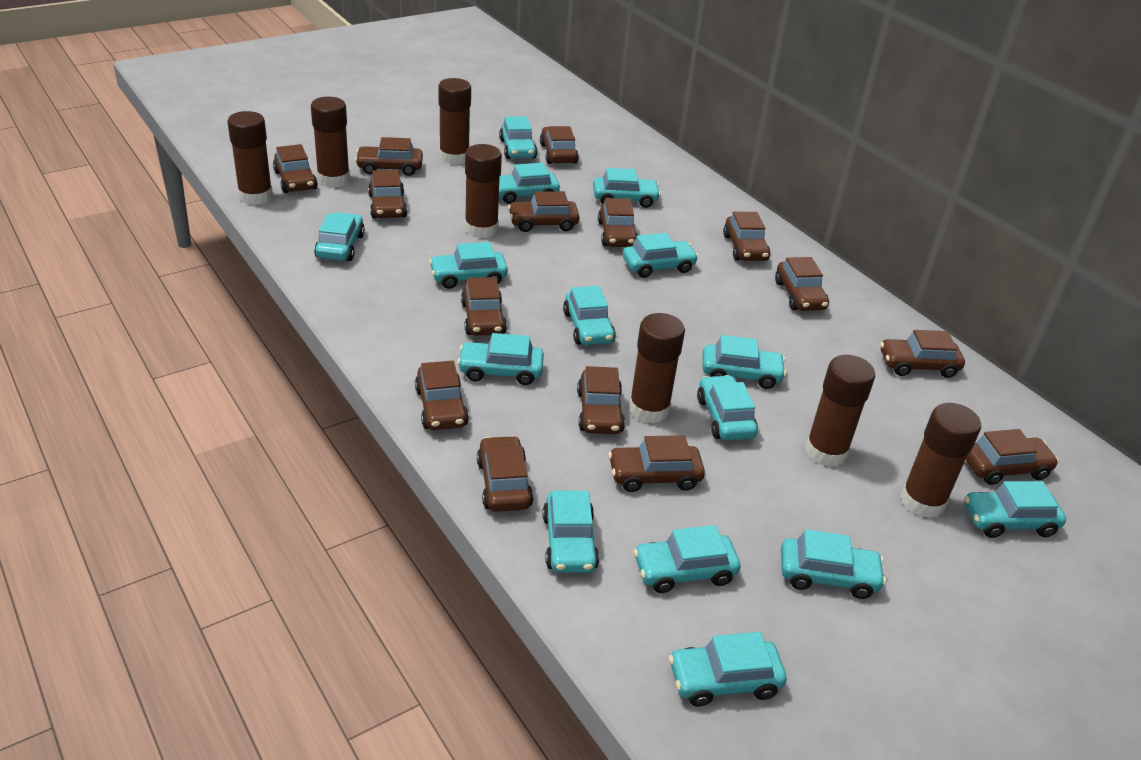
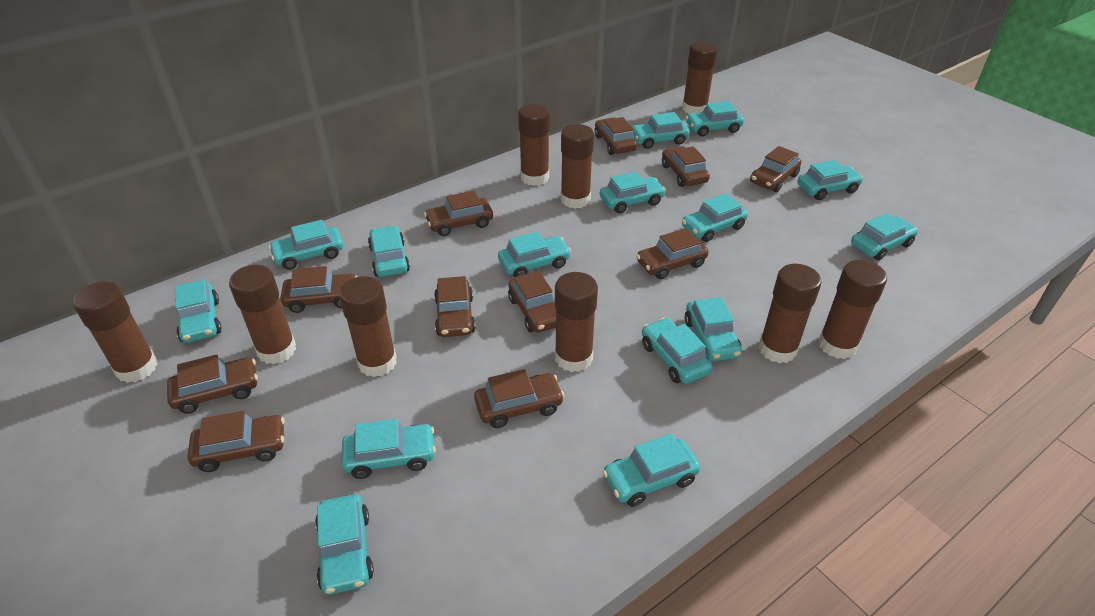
brown car: [273,144,318,193] [355,137,423,176] [368,170,407,219] [415,361,469,430] [461,277,507,336] [477,435,533,512] [508,191,580,232] [540,126,579,164] [577,366,625,434] [598,198,638,247] [608,435,705,492] [723,212,770,261] [775,257,829,311] [880,330,965,378] [966,429,1059,485] = 15 -> [167,355,258,414] [188,411,285,472] [280,266,358,313] [424,191,493,236] [434,276,476,337] [474,369,564,428] [508,271,556,333] [595,117,637,155] [636,228,709,279] [662,146,710,187] [750,146,801,192] = 11
brown glue stick: [227,111,273,205] [311,97,350,188] [439,78,471,165] [465,144,502,238] [629,313,685,423] [805,355,875,467] [900,403,981,518] = 7 -> [73,282,158,383] [229,265,296,364] [339,276,397,377] [518,104,550,186] [555,272,598,372] [561,124,594,209] [682,41,718,114] [758,264,821,363] [818,260,887,359] = 9

